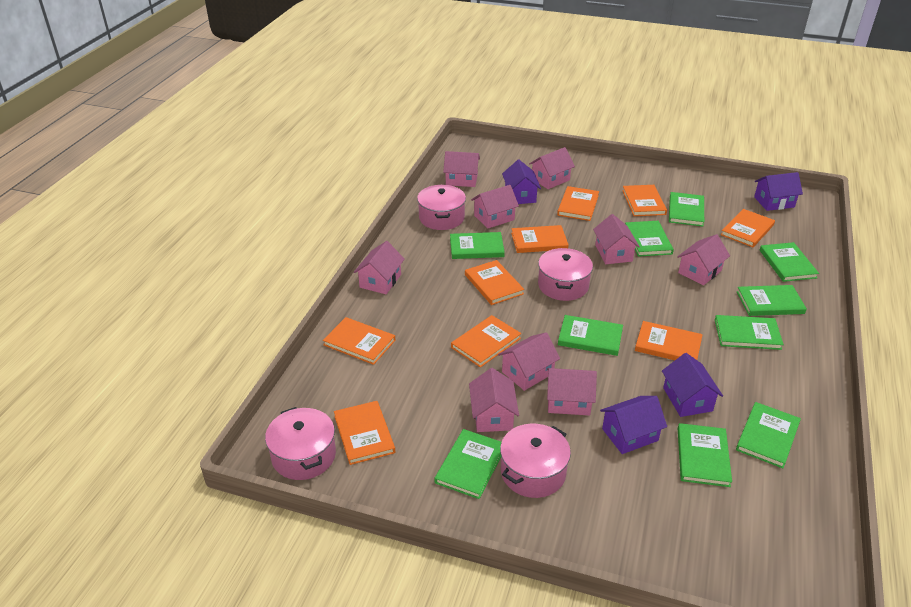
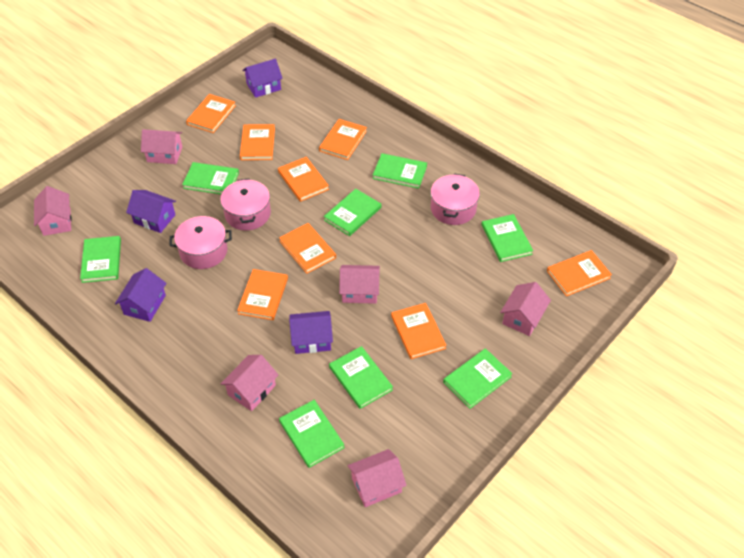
green book: [435,429,501,499] [450,232,505,259] [558,315,623,356] [625,221,674,257] [669,192,704,226] [678,423,732,487] [715,315,784,350] [736,402,801,468] [737,285,807,316] [760,242,819,282] = 10 -> [80,236,121,283] [182,162,239,194] [279,400,345,468] [324,189,381,236] [329,346,393,409] [373,153,427,189] [443,348,513,409] [482,214,533,262] = 8
orange book: [323,317,395,365] [334,401,395,465] [451,315,521,367] [465,260,524,305] [511,225,569,253] [557,186,599,221] [622,185,667,216] [635,321,703,360] [721,209,775,247] = 9 -> [186,94,236,133] [237,269,288,320] [240,124,275,160] [278,157,329,202] [279,223,336,274] [319,119,367,160] [391,303,446,359] [547,250,612,296] = 8
pink house: [354,241,405,294] [443,151,480,187] [469,368,519,432] [471,185,519,228] [498,332,560,391] [529,147,575,189] [547,368,597,416] [593,214,640,264] [677,234,730,285] = 9 -> [34,186,72,236] [141,129,182,164] [221,355,278,411] [339,265,380,304] [347,449,407,507] [500,282,551,336] = 6
pink pot: [265,407,336,480] [417,185,466,230] [500,424,571,498] [538,248,593,301] = 4 -> [170,216,232,269] [220,179,271,231] [431,174,480,225] = 3

